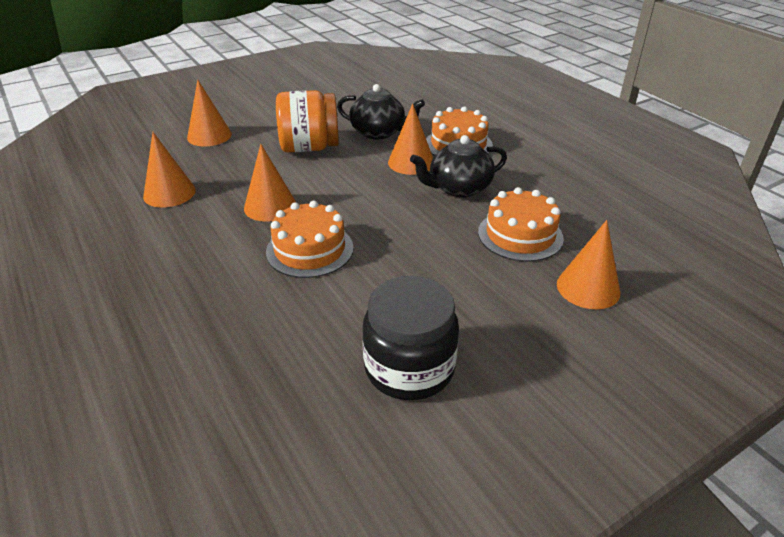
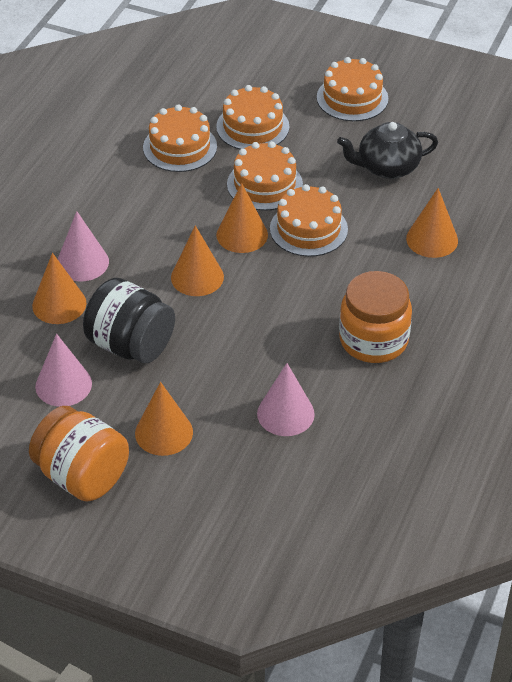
black teapot: [337,84,425,139] [410,135,507,197] = 2 -> [337,122,438,179] = 1
orange cake: [266,200,353,278] [426,106,493,156] [478,187,564,262] = 3 -> [143,104,217,172] [216,85,289,149] [227,141,303,211] [270,184,348,257] [317,57,388,121] = 5
orange jar: [276,90,339,152] = 1 -> [29,406,129,502] [339,271,412,363] = 2
pink cone: none = 0 -> [35,334,92,407] [58,211,109,282] [257,363,315,436] = 3

